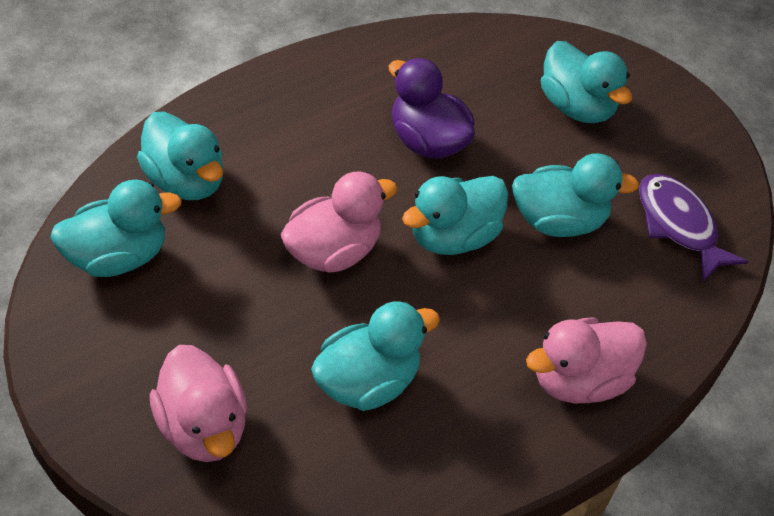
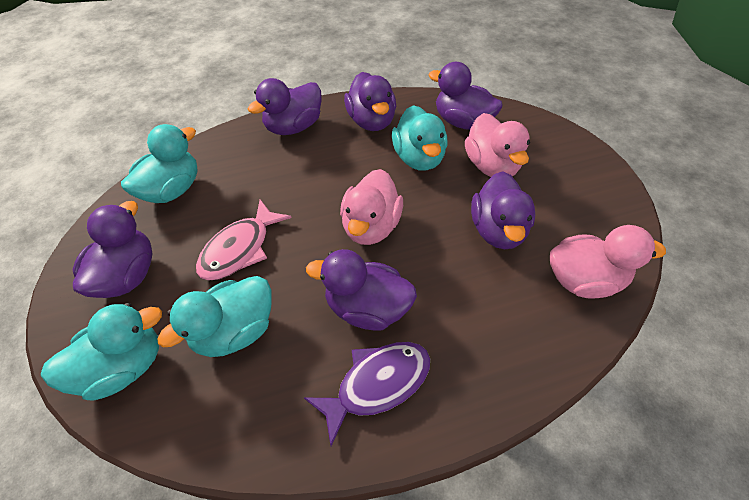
pink fish: none = 0 -> [196,199,292,280] = 1
purple duck: [389,58,475,159] = 1 -> [73,201,152,298] [248,78,321,135] [306,249,417,331] [344,72,396,131] [428,62,503,130] [471,171,535,249] = 6
turquoise duck: [50,180,182,277] [137,112,223,200] [311,301,440,411] [402,176,508,255] [512,153,639,237] [541,41,632,123] = 6 -> [41,303,162,401] [121,124,198,203] [157,276,271,357] [392,105,448,171] = 4

